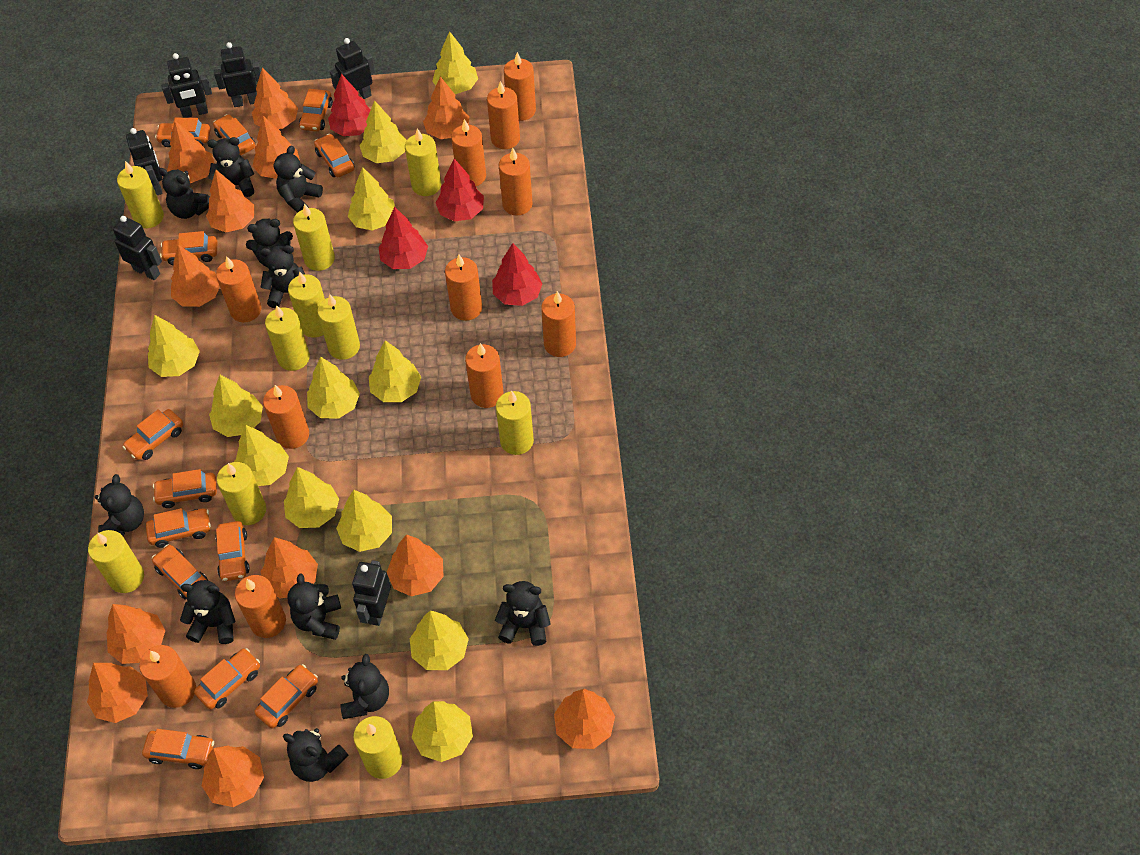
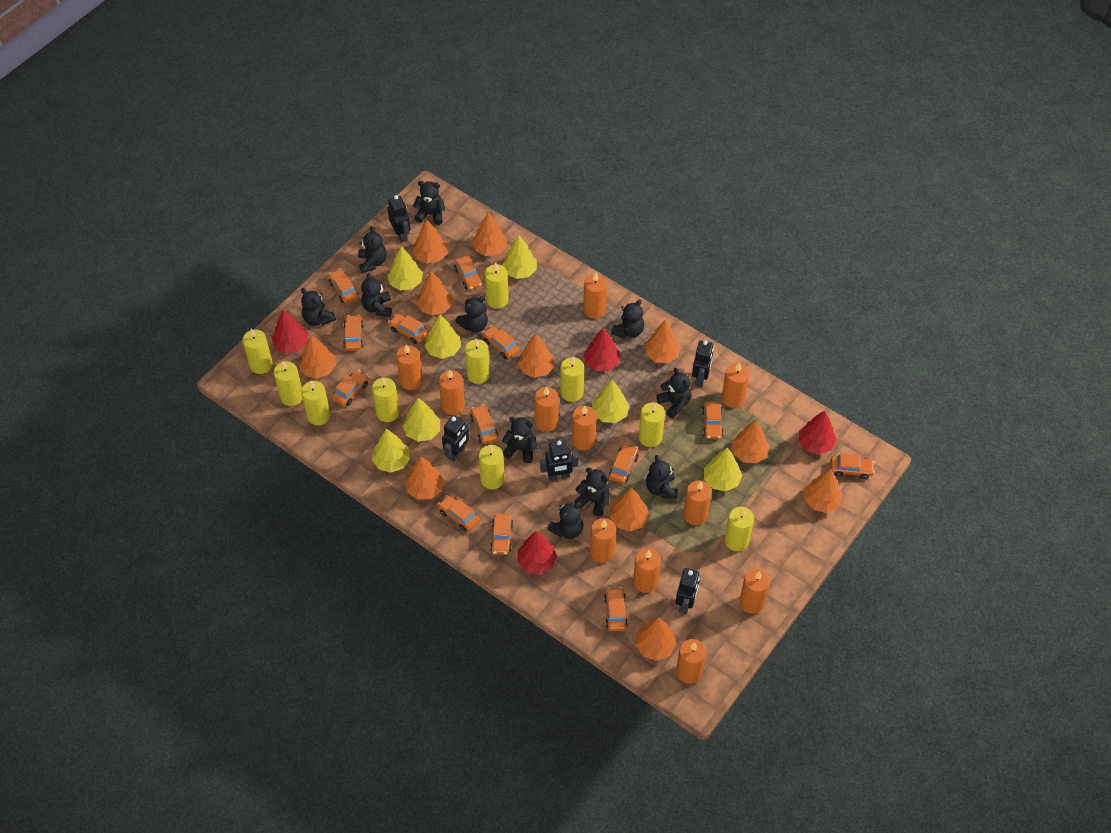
black robot: [113,216,162,280] [126,128,163,195] [161,53,212,118] [214,42,261,107] [330,38,375,99] [352,560,391,626] = 6 -> [387,195,410,243] [442,415,470,462] [540,441,578,481] [676,568,700,614] [692,340,714,387] = 5
orange tree: [87,663,148,723] [106,604,165,664] [167,121,215,183] [171,245,220,307] [202,746,264,807] [206,170,254,232] [252,68,298,129] [252,116,300,179] [261,537,318,598] [387,534,444,596] [423,76,470,139] [554,689,615,749] = 12 -> [299,335,336,379] [405,457,444,499] [412,220,447,263] [416,271,452,315] [472,212,507,256] [517,334,554,378] [610,488,649,531] [635,617,676,661] [644,320,681,363] [731,420,770,464] [804,469,843,513] = 11
yellow tree: [148,315,200,377] [209,375,263,437] [234,425,289,486] [284,467,339,528] [307,357,360,419] [336,490,392,552] [348,167,395,231] [359,100,407,163] [369,340,421,402] [410,611,469,670] [412,701,473,762] [432,31,478,94] = 12 -> [372,428,410,473] [387,247,423,290] [403,398,440,442] [424,315,461,359] [502,235,537,279] [592,380,630,423] [704,448,742,491] = 7

